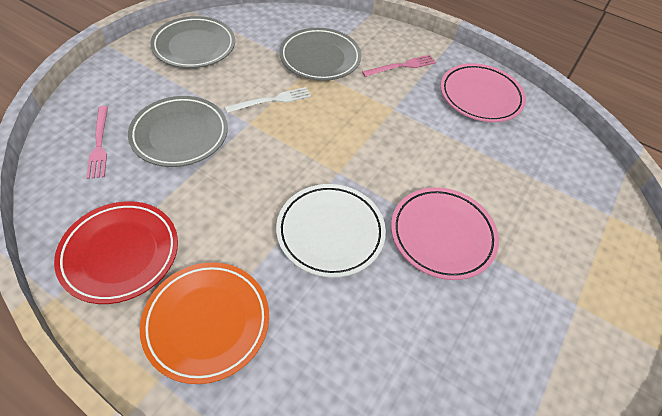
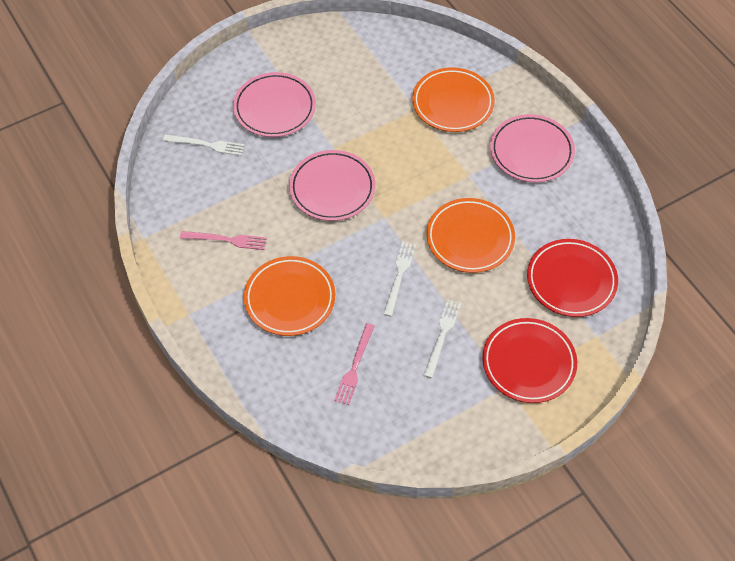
grey plate: [128,96,228,167] [150,16,235,68] [279,28,361,81] = 3 -> none = 0
orange plate: [140,262,269,384] = 1 -> [244,256,335,336] [412,67,495,132] [426,198,515,273] = 3
pink plate: [391,187,499,280] [440,63,526,122] = 2 -> [233,72,316,137] [289,150,376,221] [490,114,575,182] = 3
red plate: [54,201,178,304] = 1 -> [482,318,577,403] [527,239,618,317] = 2
white fork: [225,87,311,113] = 1 -> [163,134,245,156] [384,242,416,317] [424,299,461,378] = 3
white plate: [276,184,386,278] = 1 -> none = 0

